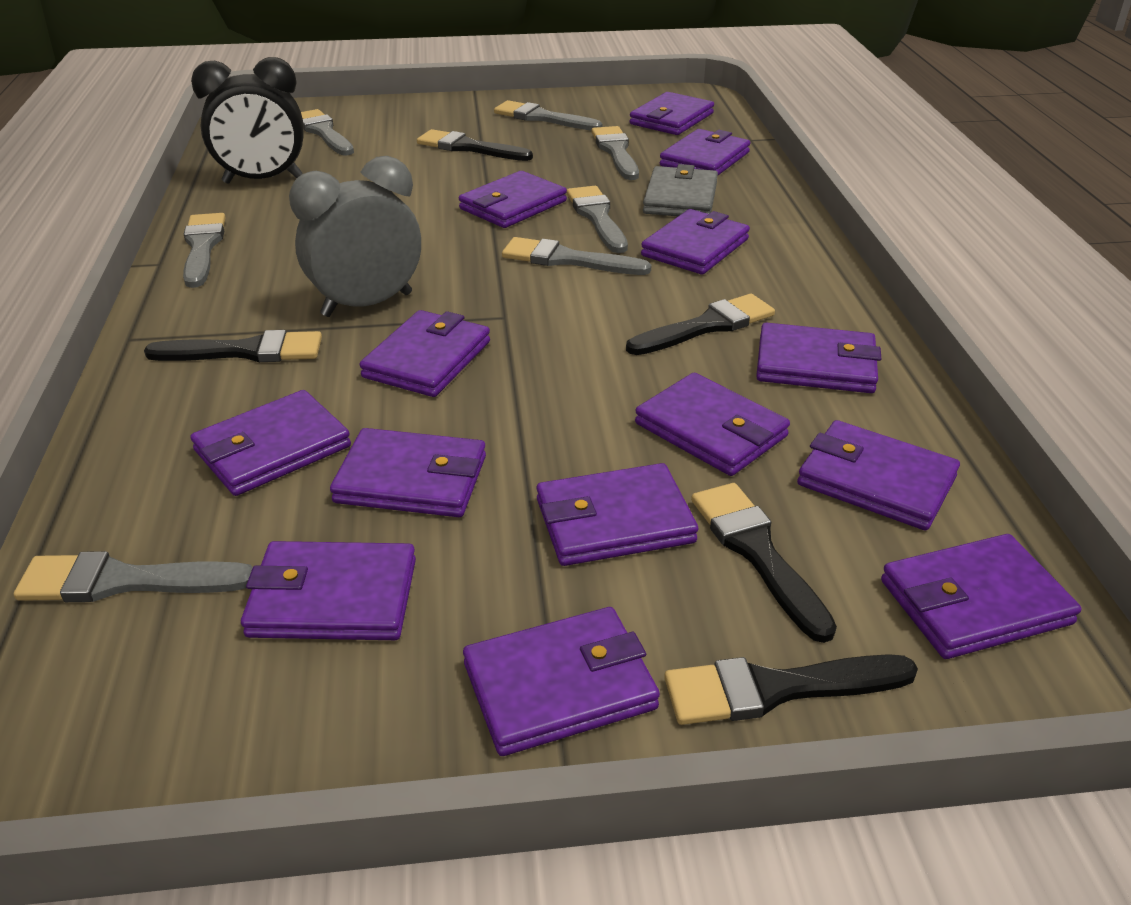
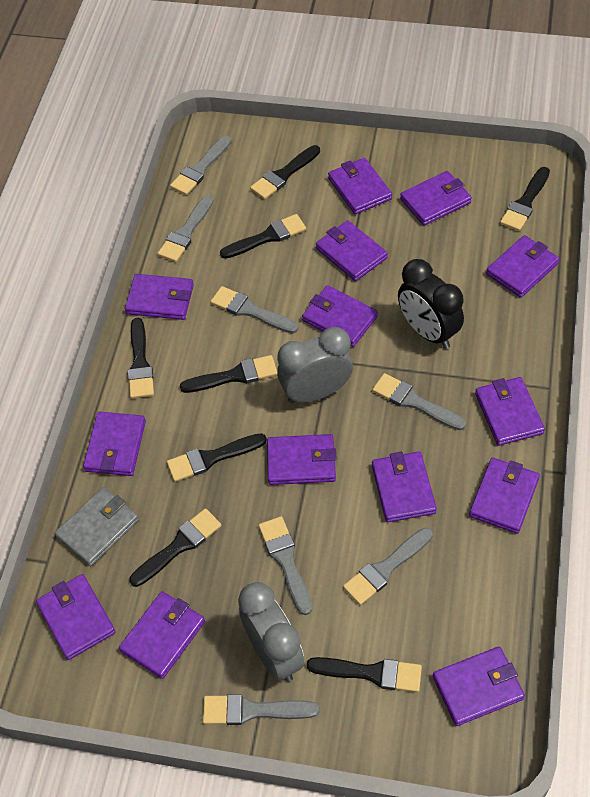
black brush: [144,330,322,363] [417,129,533,161] [626,294,775,355] [664,654,918,725] [691,483,837,643] = 5 -> [128,318,154,398] [129,508,221,587] [167,433,267,482] [180,355,277,393] [220,214,306,259] [250,145,320,199] [307,657,422,692] [500,167,550,231] = 8
grey clock: [289,156,421,317] = 1 -> [238,582,305,682] [277,327,353,404] = 2

